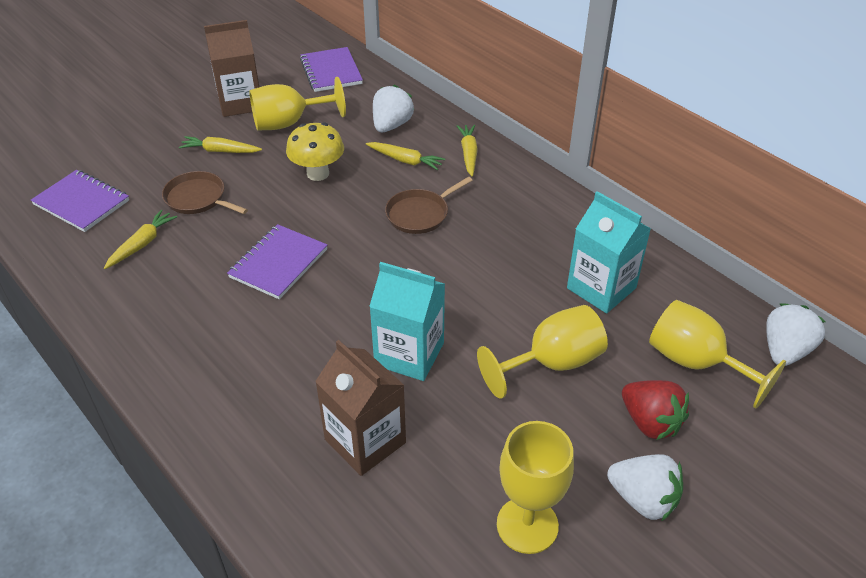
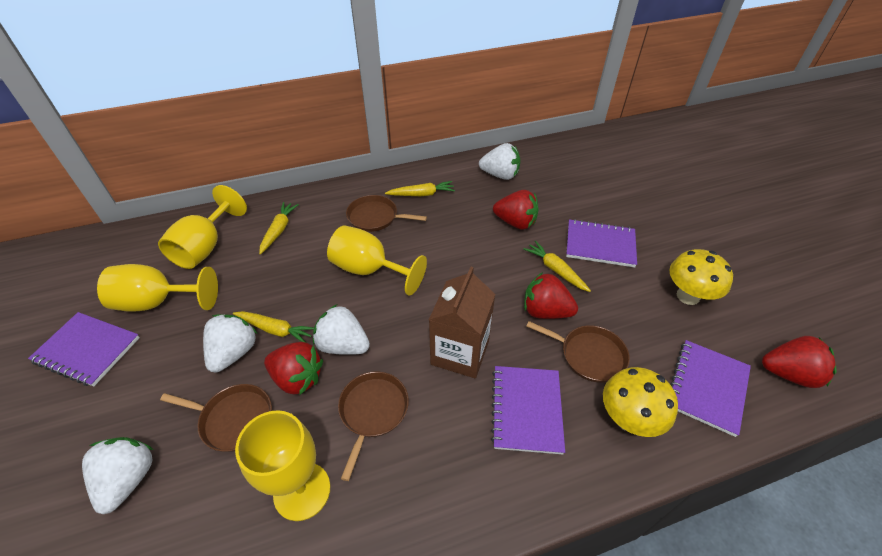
brown carton: [204,20,259,117] [315,340,406,476] = 2 -> [429,267,495,378] = 1
brown pan: [162,171,248,214] [385,177,473,234] = 2 -> [160,384,272,452] [338,371,409,481] [346,195,427,232] [526,321,630,383] = 4
purple notebook: [31,170,129,232] [227,224,327,299] [300,47,363,92] = 3 -> [28,312,140,387] [491,366,565,454] [566,219,637,267] [670,340,751,437] = 4
red strawberry: [622,380,689,440] = 1 -> [264,342,323,395] [493,190,539,230] [524,272,578,319] [762,336,836,388] = 4
turquoise carton: [369,262,445,381] [567,191,651,313] = 2 -> none = 0
white strawberry: [373,85,414,132] [607,454,683,522] [766,303,826,366] = 3 -> [82,437,154,514] [203,314,258,373] [313,304,370,355] [479,143,520,180] = 4
yellow mushroom: [286,123,344,181] = 1 -> [603,367,678,437] [669,249,733,305] = 2

